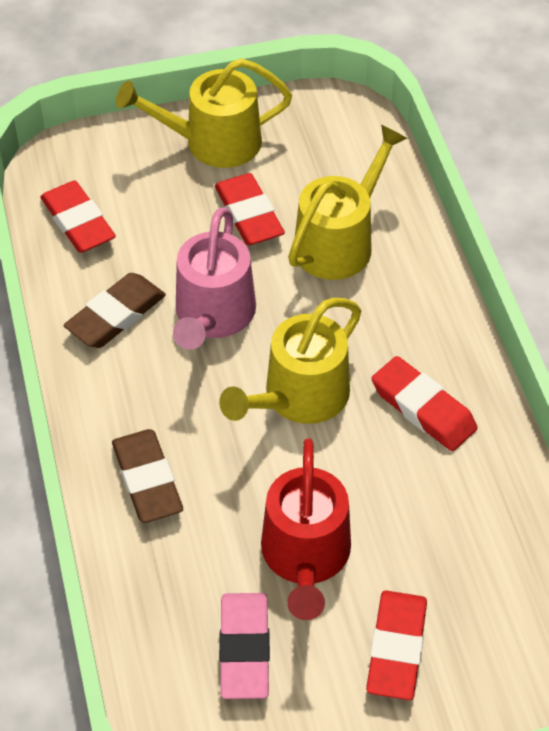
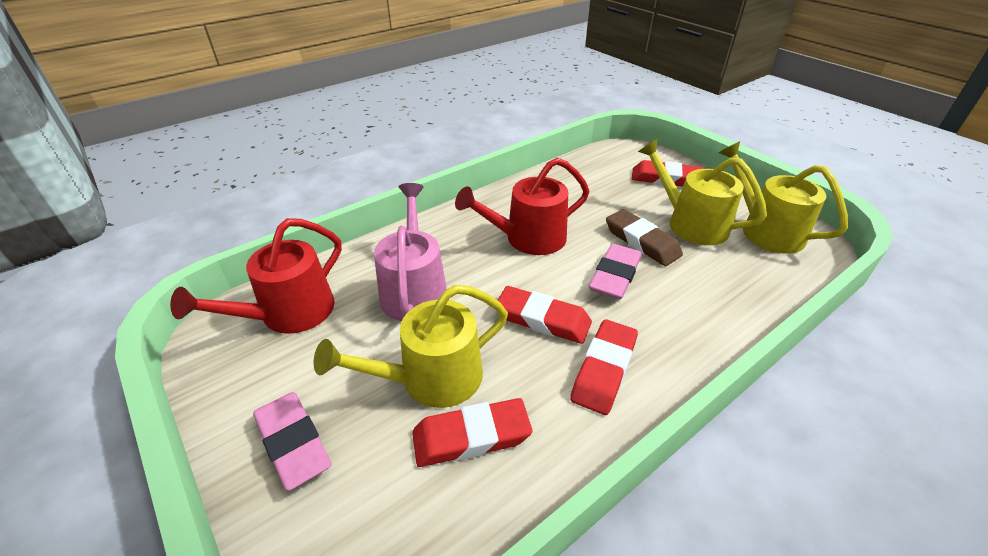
brown eraser: [64,273,166,348] [112,429,183,523] = 2 -> [606,209,683,266] = 1
pink eraser: [219,593,270,699] = 1 -> [253,392,332,491] [589,244,642,299] = 2
red watering can: [261,438,351,620] = 1 -> [170,218,342,334] [455,157,589,255] = 2

